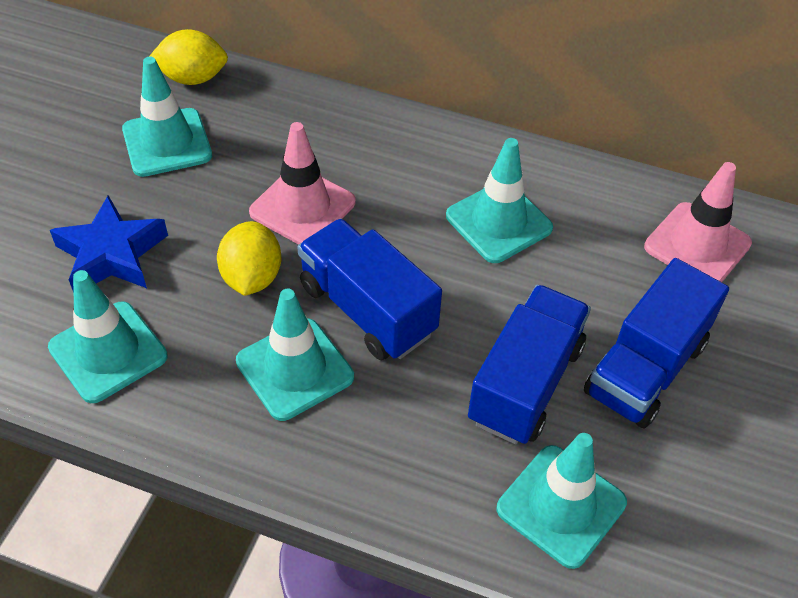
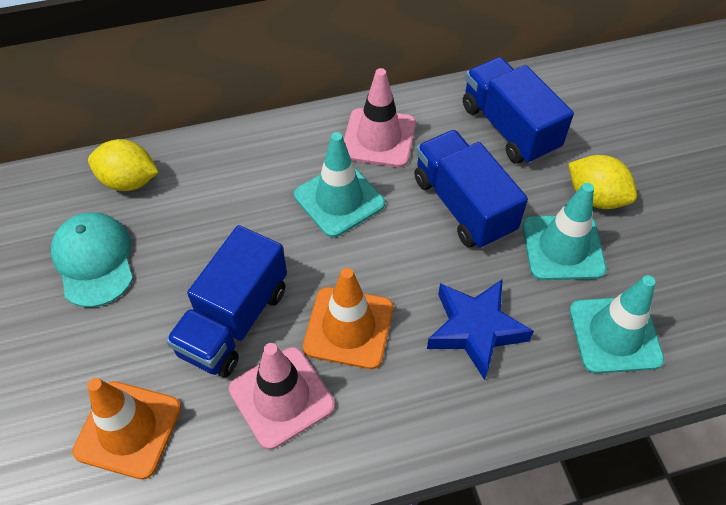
orange traffic cone: none = 0 -> [72,378,181,479] [303,268,393,369] = 2
turquoise cap: none = 0 -> [51,212,133,307] = 1
turquoise traffic cone: [48,270,168,403] [122,56,212,177] [236,289,354,421] [446,138,553,263] [496,433,627,569] = 5 -> [294,132,385,238] [522,183,607,280] [569,275,664,374] = 3

